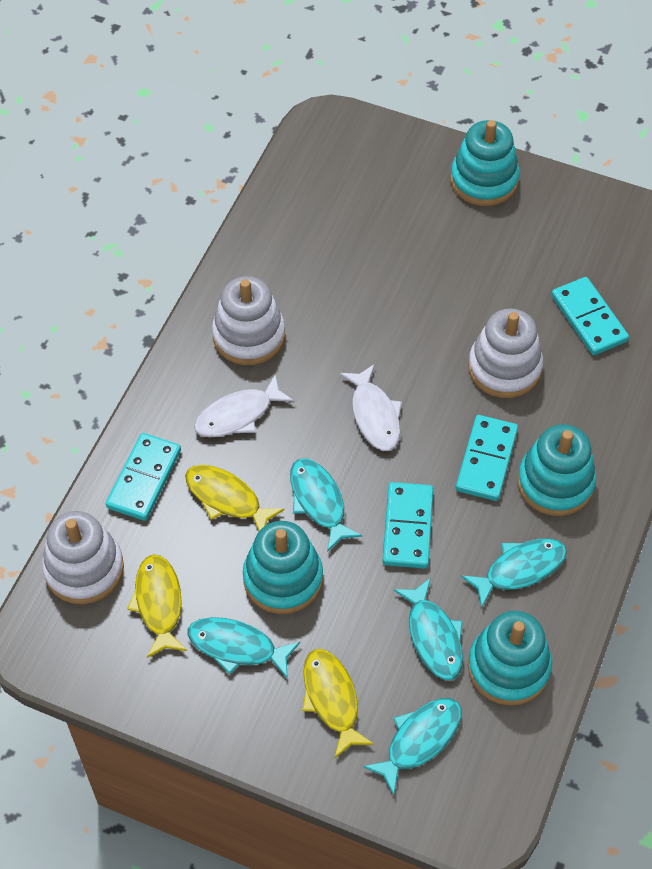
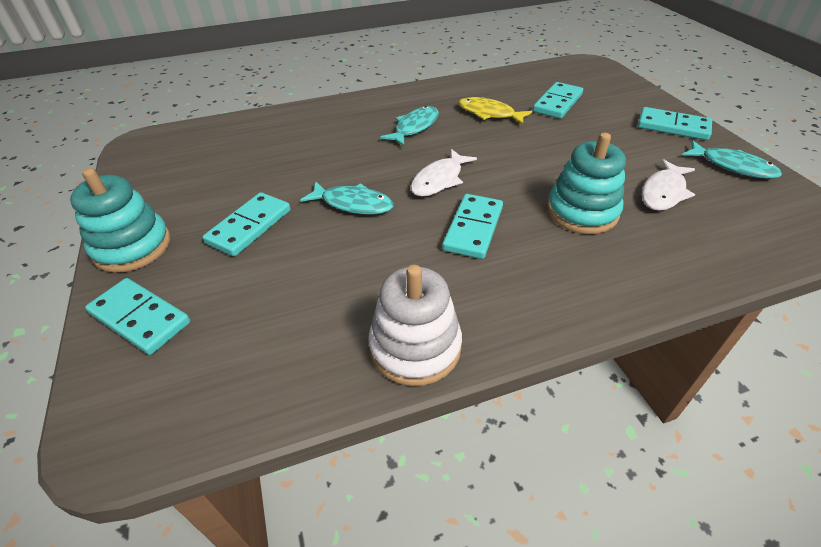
turquoise domino: [106,433,181,521] [382,482,433,569] [456,415,518,501] [551,277,629,355] = 4 -> [85,278,190,355] [203,192,291,256] [442,194,503,259] [533,82,583,119] [638,107,712,140] = 5
turquoise fish: [187,617,300,679] [290,458,362,552] [363,698,462,795] [394,578,463,680] [461,539,567,609] = 5 -> [300,181,394,215] [380,106,439,146] [682,140,782,179] = 3
turquoise stacking toy: [243,521,323,614] [450,120,520,206] [468,611,552,706] [517,424,596,516] = 4 -> [70,168,170,273] [547,133,626,234] = 2
white stacking toy: [42,511,124,604] [212,276,285,365] [468,308,543,398] = 3 -> [368,265,462,386] = 1
yellow fish: [127,554,187,658] [185,465,284,531] [302,649,374,758] = 3 -> [458,97,532,125] = 1

